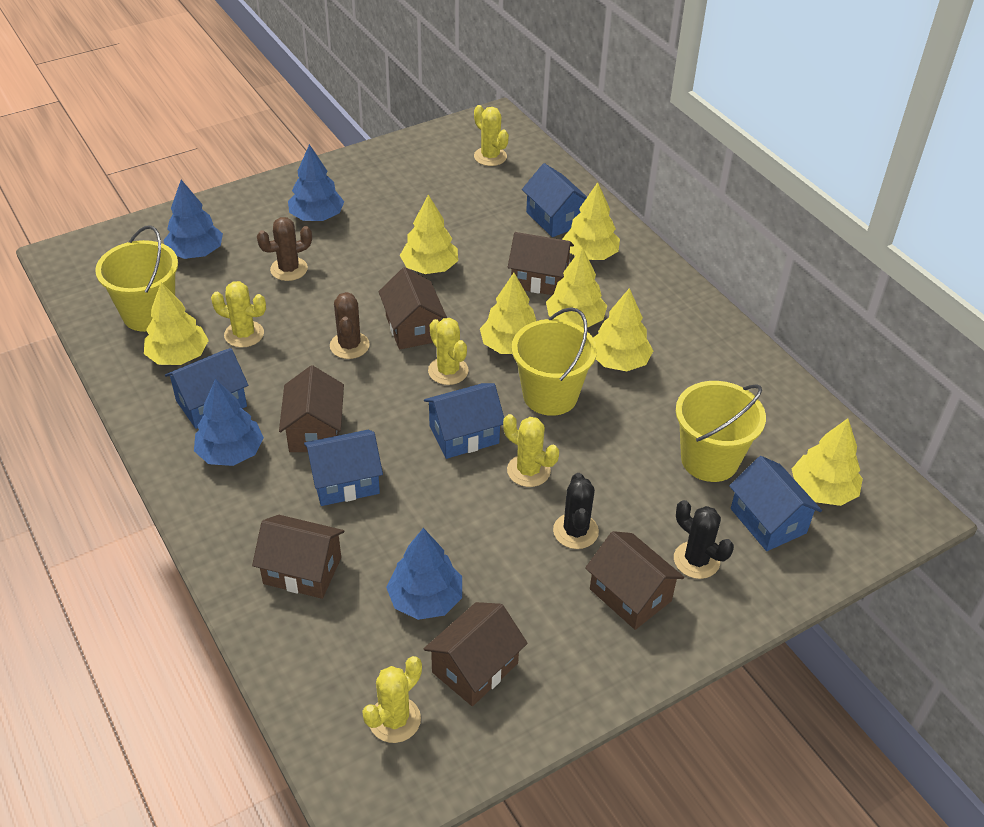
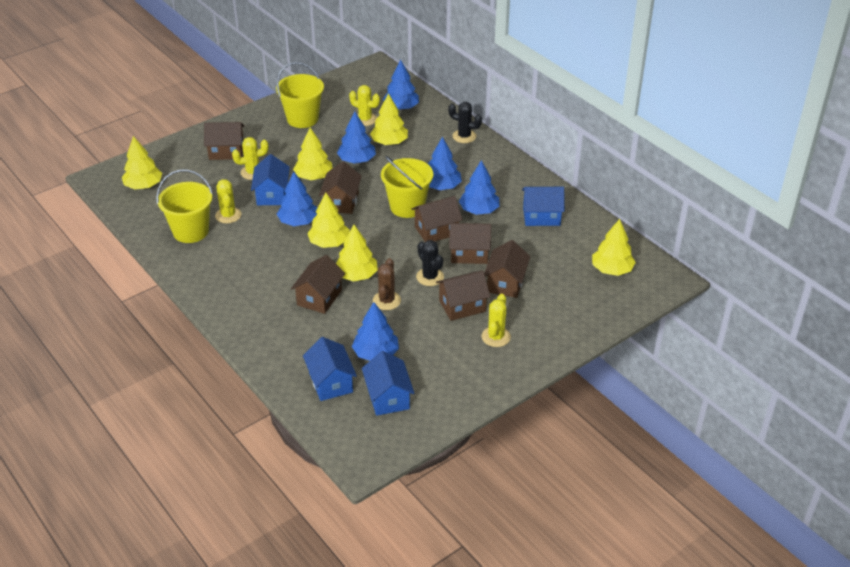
blue house: [165,348,248,429] [304,430,383,506] [424,383,504,459] [522,163,587,237] [729,456,822,551] = 5 -> [251,154,290,205] [303,337,357,401] [362,351,414,416] [522,187,565,226] = 4
blue tree: [163,180,223,259] [194,379,264,466] [288,144,344,221] [386,528,462,620] = 4 -> [277,172,318,226] [337,111,376,164] [352,302,399,361] [383,59,419,110] [428,137,462,190] [459,160,500,215] = 6
brown cactus: [257,217,312,281] [330,292,370,359] = 2 -> [373,258,401,310] = 1
brown house: [252,515,344,599] [279,365,344,452] [378,267,447,350] [424,602,528,706] [508,232,574,295] [585,531,684,630] = 6 -> [204,122,244,160] [291,255,345,314] [319,161,362,214] [411,196,463,242] [436,271,490,321] [449,223,491,264] [484,240,530,298] = 7
yellow cactus: [211,281,266,347] [362,656,422,743] [428,318,469,385] [474,105,509,166] [503,414,559,487] = 5 -> [215,179,241,223] [232,137,268,180] [349,85,380,126] [482,294,511,347] = 4
yellow tree: [144,282,209,365] [400,195,458,274] [480,273,536,354] [546,247,607,328] [562,182,620,260] [593,288,653,371] [792,418,863,506] = 7 -> [122,136,162,189] [293,128,333,180] [307,192,350,248] [336,225,378,281] [370,93,408,145] [592,219,636,276] = 6

